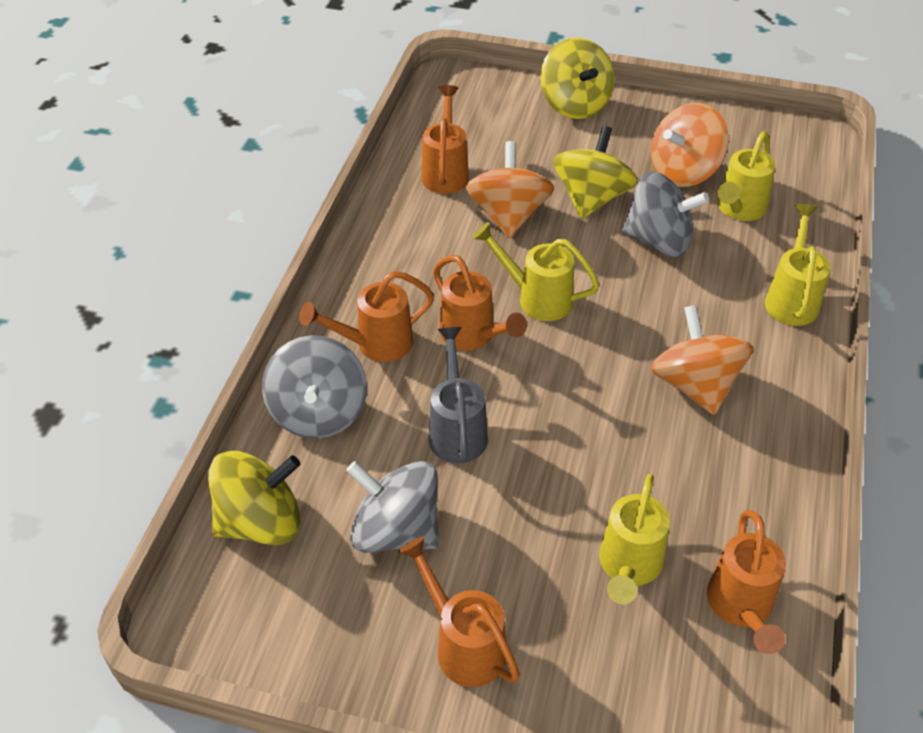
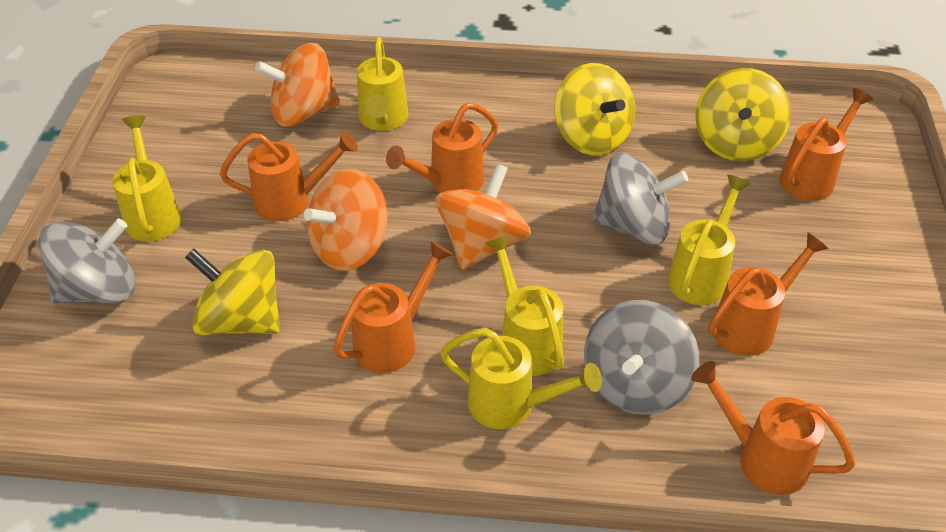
grey watering can: [429,327,488,463] = 1 -> none = 0
orange watering can: [299,271,434,362] [399,537,520,687] [421,85,469,194] [433,255,527,351] [707,510,786,654] = 5 -> [220,132,358,221] [333,241,453,373] [386,102,498,193] [691,361,855,495] [708,232,829,356] [780,88,873,201] = 6
yellow watering can: [473,222,599,321] [599,474,670,604] [718,131,776,221] [765,204,831,326] = 4 -> [112,115,181,241] [357,37,408,131] [440,328,602,429] [485,235,564,376] [667,175,751,305] = 5

